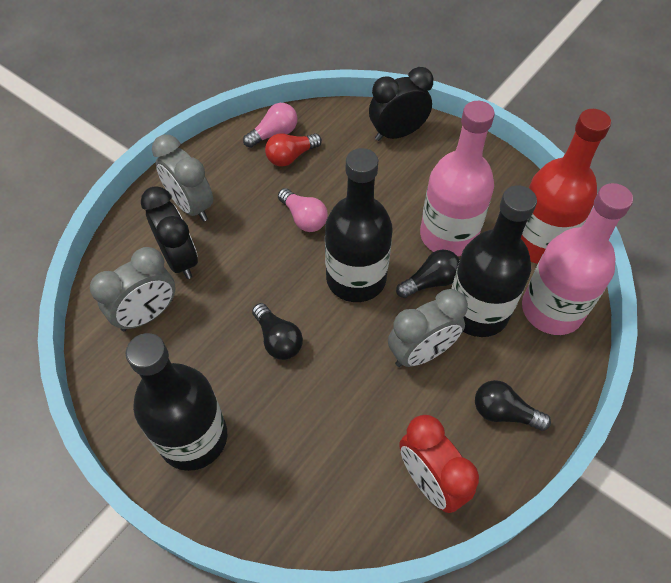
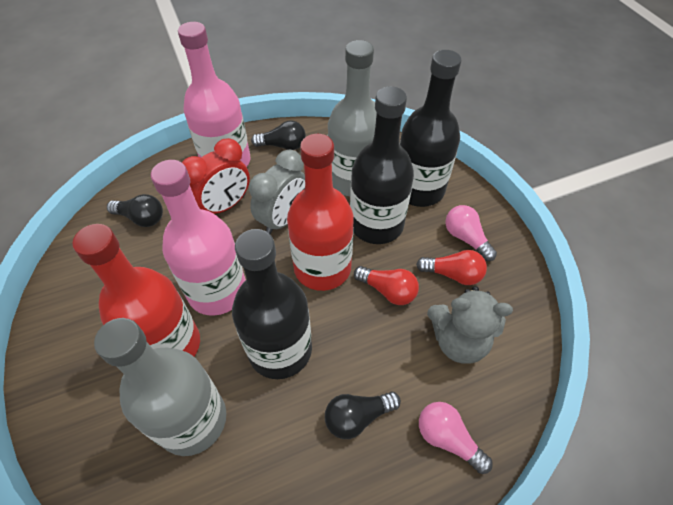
black clock: [141,186,198,279] [369,67,433,141] = 2 -> none = 0
grey bottle: none = 0 -> [94,318,226,456] [328,40,377,196] = 2
grey clock: [90,247,176,331] [152,134,213,222] [388,289,468,367] = 3 -> [249,150,305,235] = 1
grey teddy bear: none = 0 -> [427,286,513,363] = 1
red bottle: [521,109,611,264] = 1 -> [72,224,200,356] [287,134,354,291] = 2
red light bulb: [265,133,322,167] = 1 -> [354,266,419,305] [416,250,487,285] = 2

